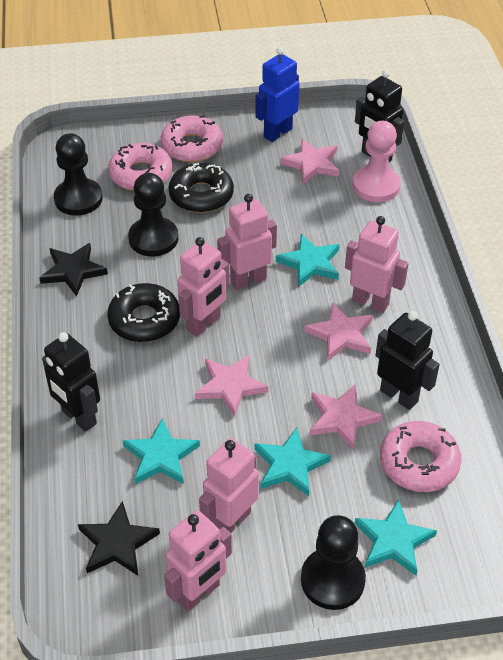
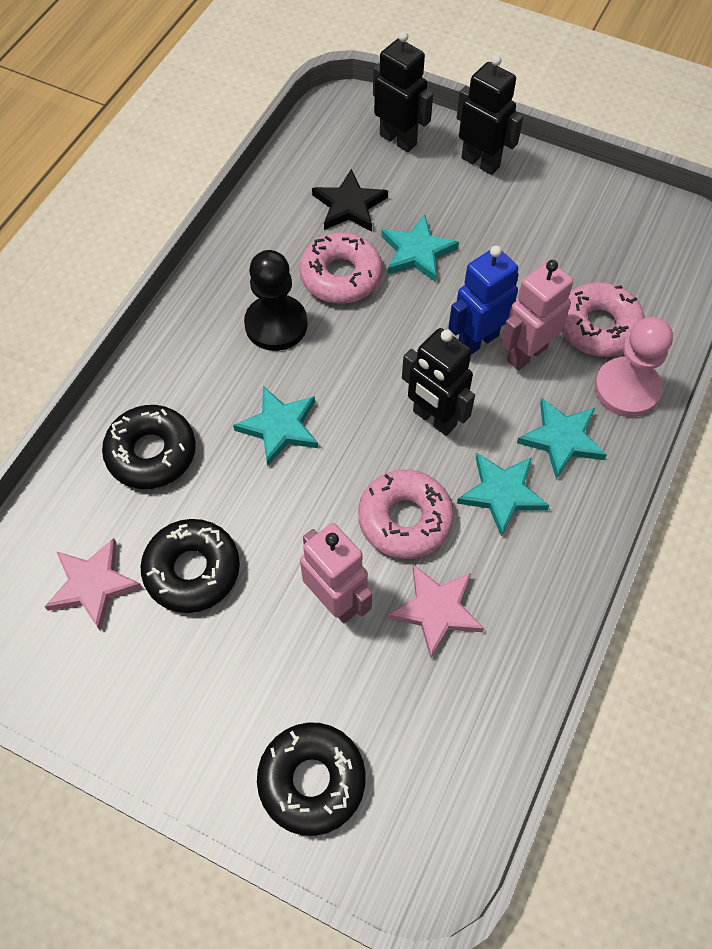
black donut: [107,283,180,342] [168,163,234,213] = 2 -> [102,405,196,489] [141,519,240,613] [257,722,366,836] = 3
black pawn: [54,133,103,216] [128,173,178,257] [301,515,366,610] = 3 -> [244,250,308,351] = 1
black star: [39,243,108,296] [78,501,160,576] = 2 -> [312,169,388,232] = 1
pink robot: [164,510,232,611] [178,237,229,337] [199,438,259,533] [217,194,277,290] [345,216,408,313] = 5 -> [300,523,372,623] [501,260,573,371] = 2
pink star: [195,355,268,417] [280,139,339,184] [305,303,373,360] [309,384,383,450] = 4 -> [44,538,143,631] [387,564,484,658] = 2

